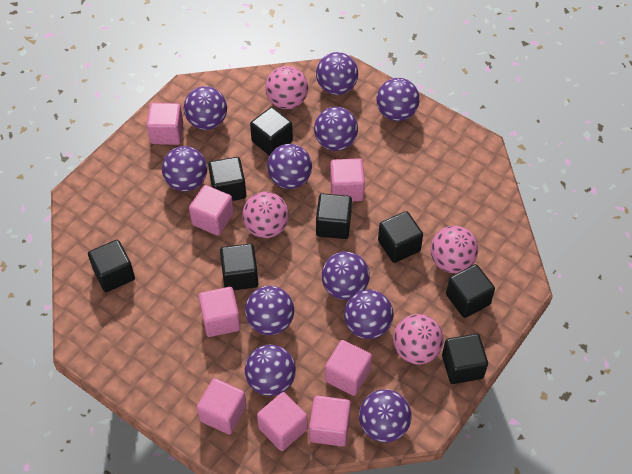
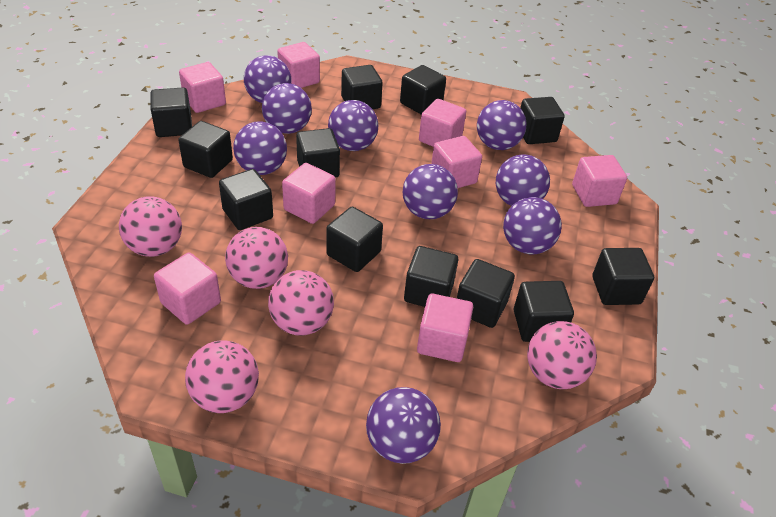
black cube: [88,240,135,292] [208,157,246,201] [220,244,258,290] [250,107,293,156] [316,193,352,239] [378,211,423,263] [442,334,488,384] [446,264,495,318] = 8 -> [151,88,192,137] [178,121,233,178] [219,169,273,230] [296,128,340,178] [326,207,383,272] [341,65,383,109] [400,65,446,115] [404,246,458,307] [457,259,515,328] [514,281,574,342] [520,97,565,144] [592,248,654,305] = 12
pink ball: [242,192,289,238] [265,66,308,109] [393,314,443,365] [430,226,478,273] = 4 -> [119,196,182,257] [185,340,259,413] [225,227,288,289] [268,270,334,336] [527,321,597,389] = 5
purple ball: [162,146,207,191] [184,86,227,130] [245,286,294,335] [245,345,296,396] [267,144,312,189] [314,107,358,151] [316,52,358,95] [321,252,370,300] [344,290,394,339] [359,389,412,443] [376,78,420,121] = 11 -> [233,121,287,175] [244,55,291,103] [262,83,312,134] [328,100,378,151] [366,387,441,464] [402,164,458,219] [477,100,527,150] [496,154,550,206] [503,197,562,254] = 9

